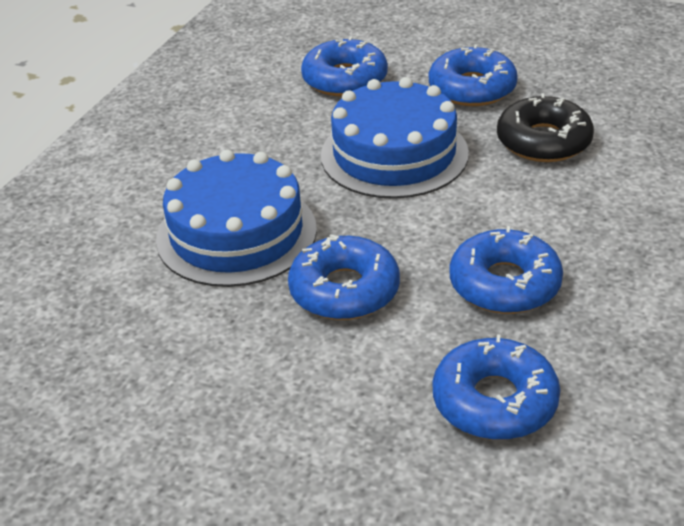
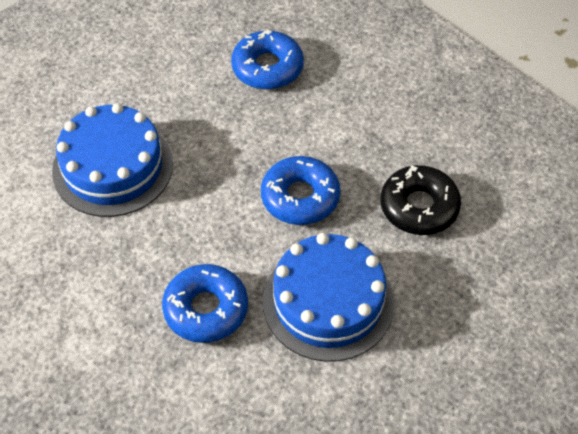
blue donut: [288,234,400,320] [301,36,388,97] [429,44,518,106] [433,334,560,440] [449,226,563,314] = 5 -> [162,264,248,343] [231,29,304,90] [261,156,340,225] = 3

